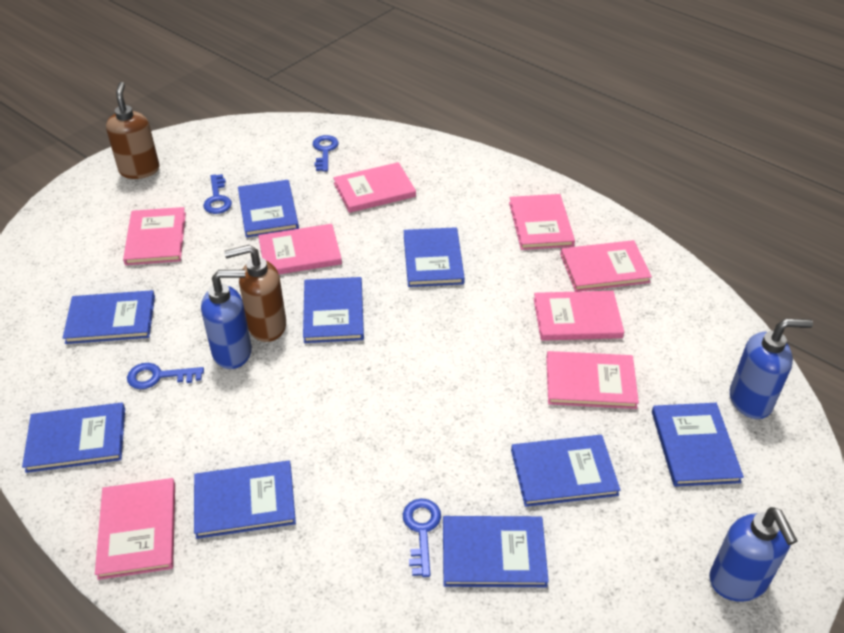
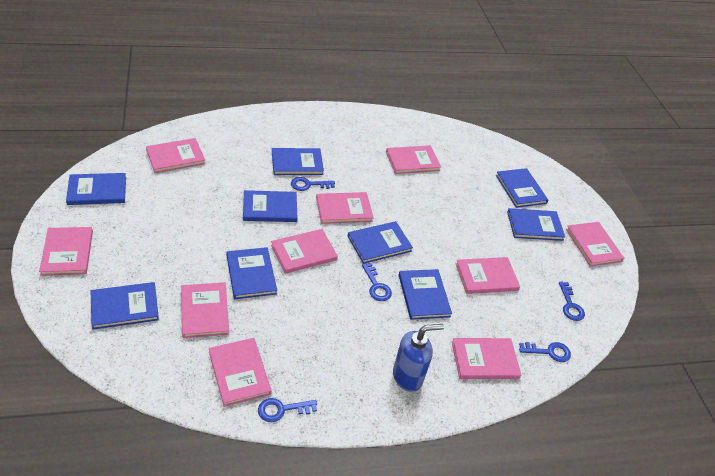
blue key: [127,363,204,389] [203,174,232,214] [313,135,339,172] [403,499,441,577] = 4 -> [258,398,317,422] [291,177,335,191] [362,263,392,301] [519,342,571,362] [559,282,585,321] = 5
blue soap dispenser: [201,270,252,369] [709,507,797,602] [730,319,813,419] = 3 -> [393,324,444,392] = 1
brown soap dispenser: [106,82,160,179] [224,245,286,342] = 2 -> none = 0
pink book: [95,478,175,580] [123,207,186,265] [258,224,342,274] [333,162,416,213] [509,194,575,250] [534,291,624,341] [546,351,639,409] [560,240,652,292] = 8 -> [39,227,93,276] [146,138,206,173] [181,282,229,338] [209,338,272,407] [271,229,338,274] [316,192,374,224] [386,145,441,174] [452,338,521,379] [456,257,520,294] [566,222,624,267] = 10

